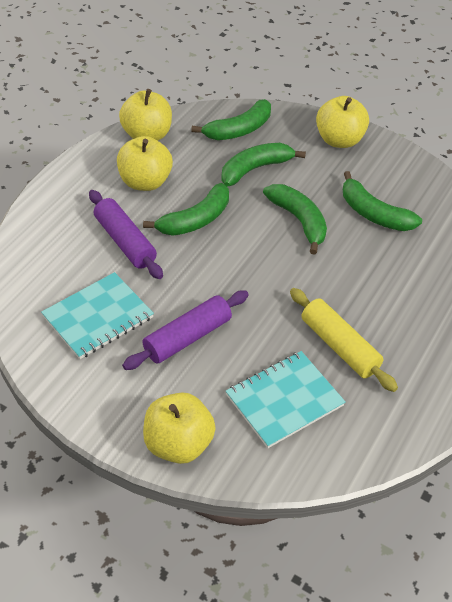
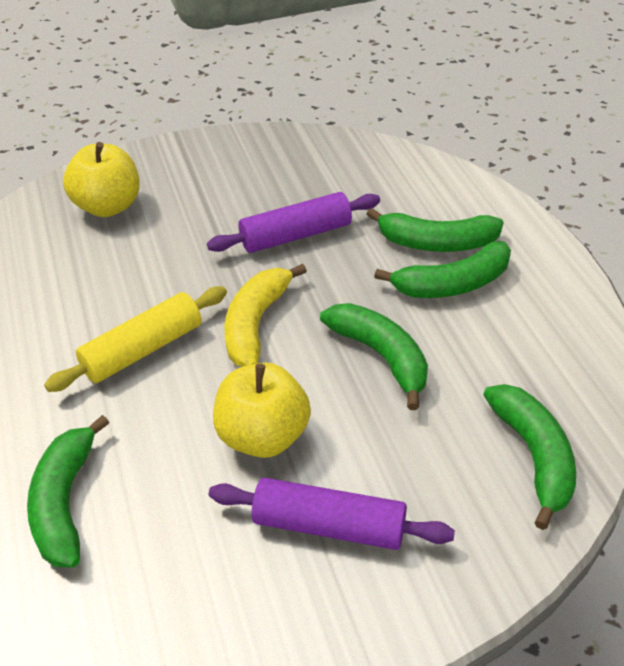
turquoise notebook: [41,272,154,359] [226,351,345,448] = 2 -> none = 0
yellow apple: [117,136,173,191] [119,89,172,141] [143,392,216,464] [316,96,369,148] = 4 -> [63,142,140,217] [213,363,311,458] = 2
yellow banana: none = 0 -> [224,264,307,367] = 1

